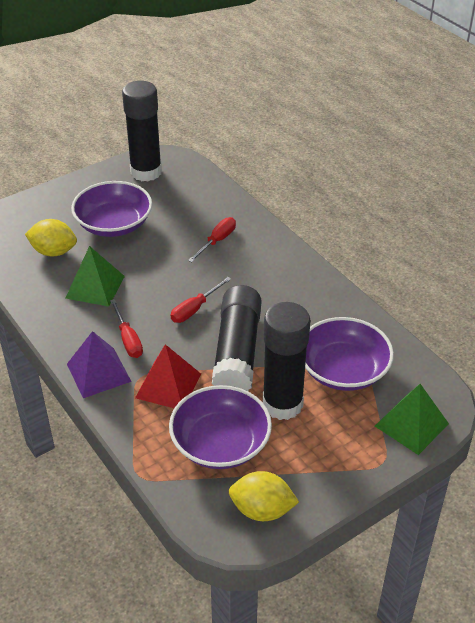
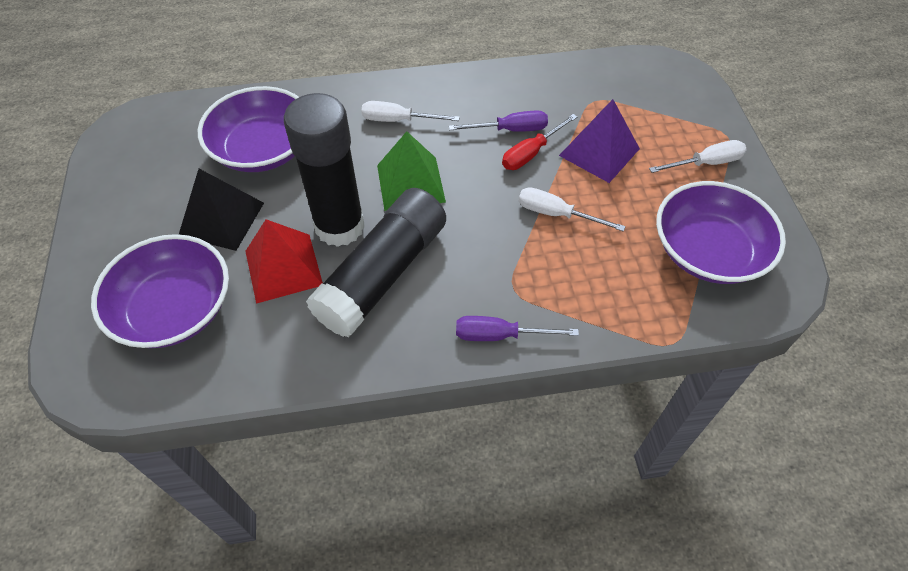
black glue stick: [122,81,162,182] [212,285,261,391] [263,302,311,420] = 3 -> [284,93,365,247] [306,188,446,337] = 2
black pyramid: none = 0 -> [179,169,264,251] = 1
green pyramid: [66,246,125,307] [375,384,449,455] = 2 -> [377,131,446,211] = 1
purple screwdriver: none = 0 -> [449,110,548,132] [456,316,579,341] = 2
red screwdriver: [110,299,143,358] [170,277,231,323] [188,217,236,262] = 3 -> [502,114,577,170] = 1
white screwdriver: none = 0 -> [361,101,460,122] [519,187,626,232] [649,140,747,173] = 3
yellow lemon: [25,219,77,256] [229,471,299,521] = 2 -> none = 0

